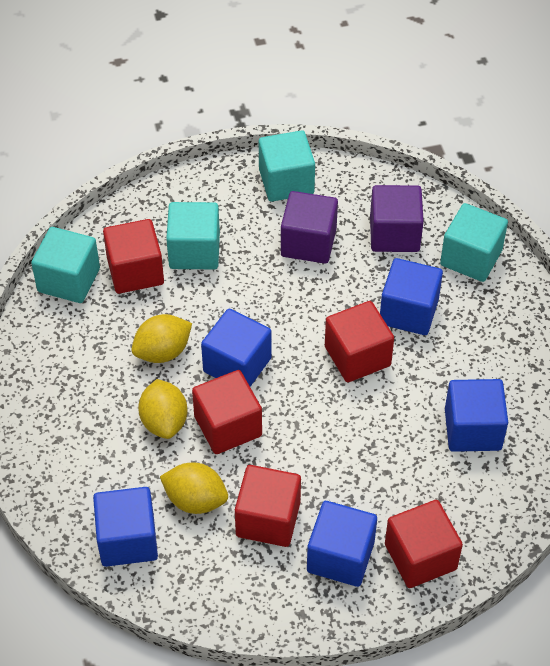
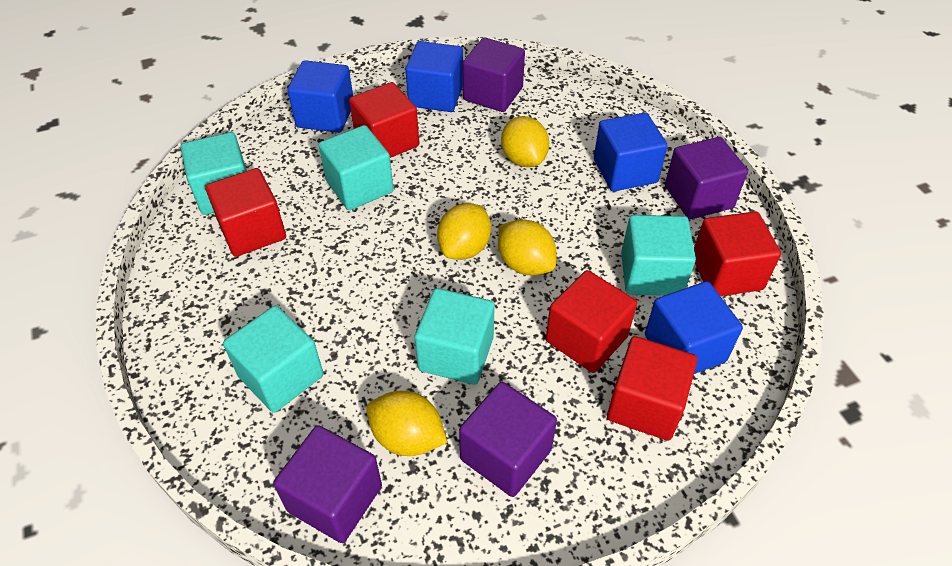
blue cube: [93,487,158,567] [201,309,272,387] [307,501,377,587] [380,258,443,335] [445,379,508,452] = 5 -> [287,60,353,133] [405,41,463,112] [594,112,668,191] [645,281,743,374] = 4
purple cube: [281,191,338,264] [370,185,424,252] = 2 -> [273,425,382,543] [459,382,557,497] [462,37,525,112] [665,137,748,219] = 4
turquoise cube: [31,227,100,303] [166,202,220,269] [259,130,315,202] [440,203,508,282] = 4 -> [181,132,247,215] [223,306,324,413] [319,125,394,210] [415,288,495,385] [621,215,696,296] = 5
yellow lemon: [131,314,192,363] [138,379,188,439] [160,463,228,514] = 3 -> [366,391,447,456] [437,203,491,260] [498,219,557,275] [501,116,549,167] = 4

